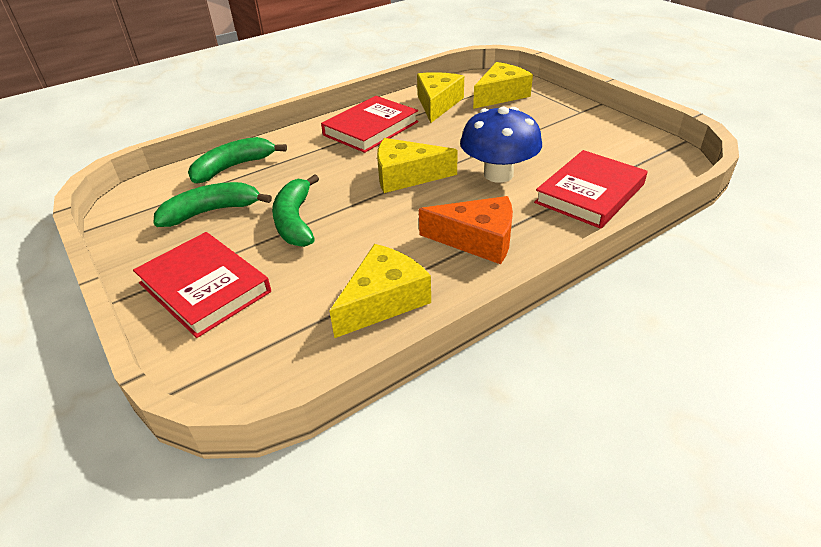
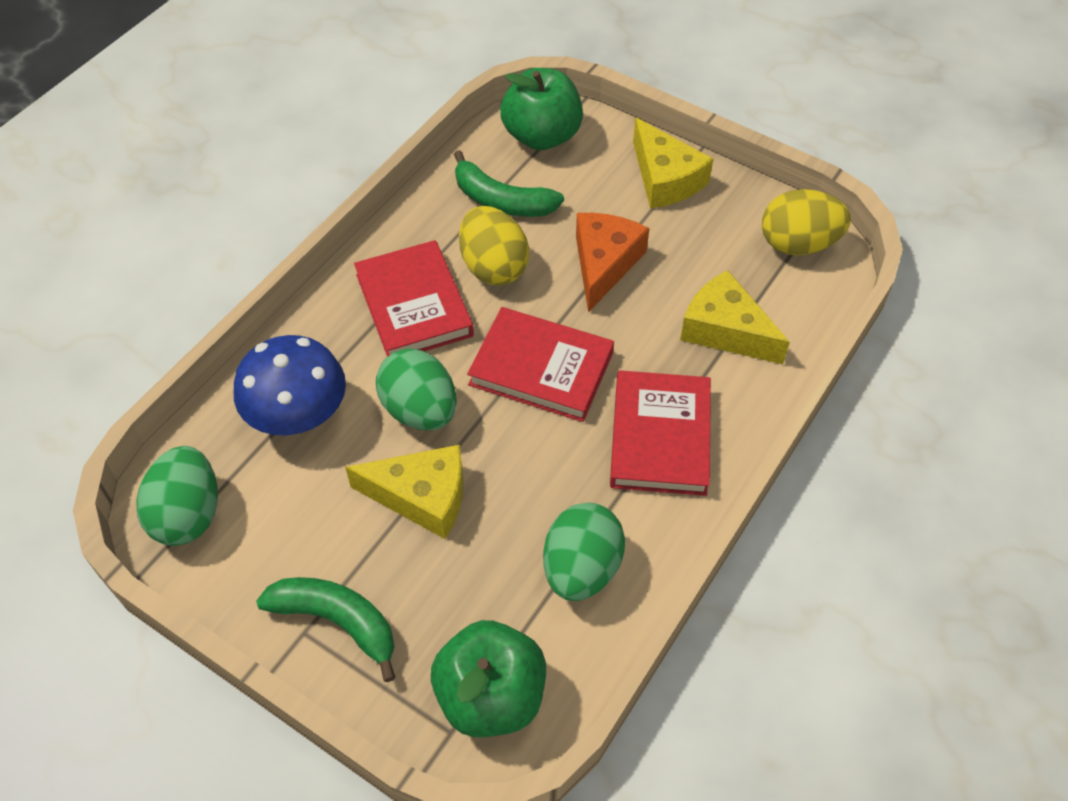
green apple: none = 0 -> [431,620,546,737] [500,68,583,150] = 2
green banana: [154,182,272,227] [188,137,287,184] [272,174,319,247] = 3 -> [256,577,396,682] [454,150,564,217] = 2
green egg: none = 0 -> [136,446,218,546] [376,349,457,430] [543,503,625,601] = 3
yellow cheese: [330,244,431,338] [377,138,458,193] [417,72,464,123] [473,62,533,109] = 4 -> [345,445,464,539] [633,117,713,208] [680,270,790,364] = 3
yellow egg: none = 0 -> [459,206,529,286] [762,189,851,256] = 2

